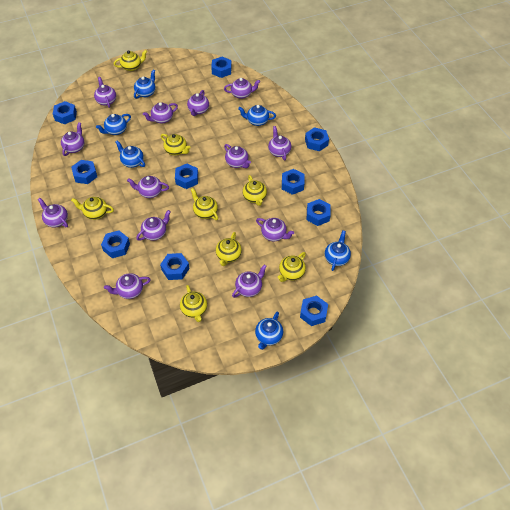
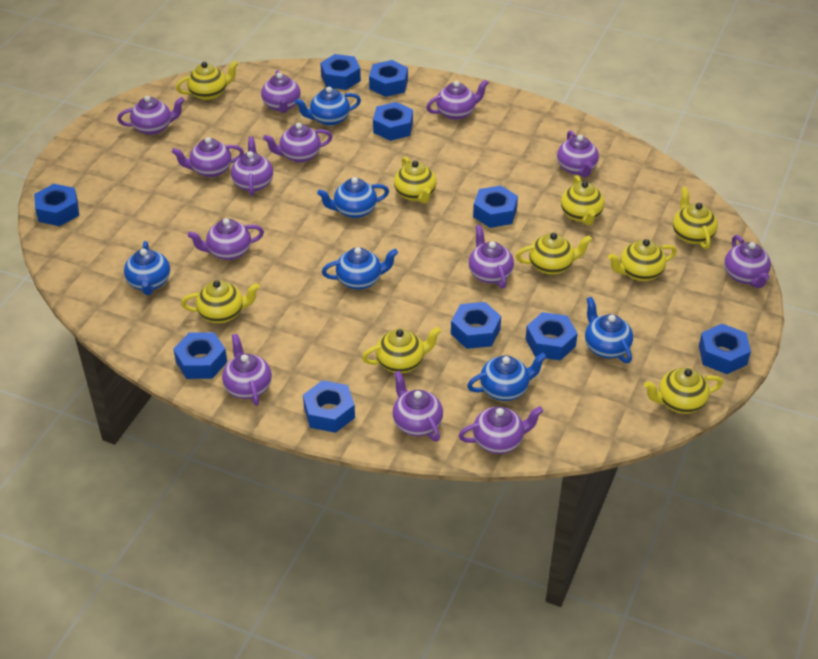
yellow teapot: [71,197,114,220] [114,50,147,71] [161,134,191,155] [180,285,207,322] [191,188,218,220] [216,232,242,266] [243,175,267,206] [278,252,306,282] = 8 -> [176,60,239,101] [181,280,260,323] [362,327,441,373] [394,156,436,203] [516,233,592,275] [561,175,605,225] [608,239,677,281] [644,368,723,414] [673,187,718,249] = 9

